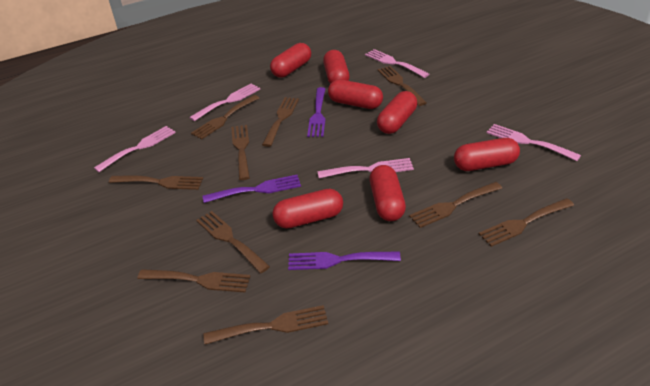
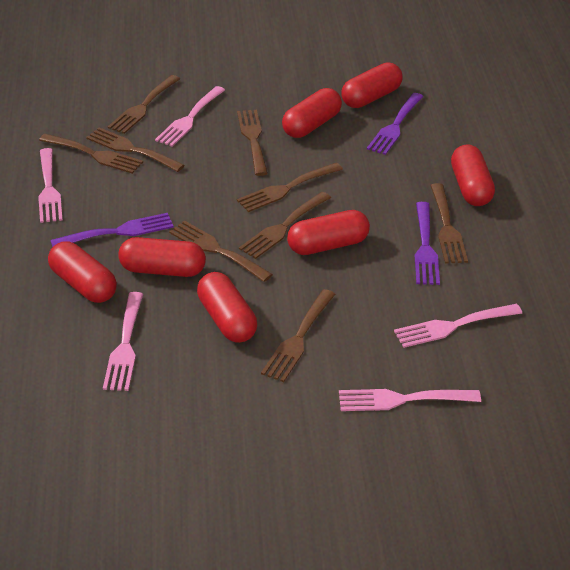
brown fork: [109,176,203,190] [137,269,251,292] [191,95,259,139] [196,211,270,273] [203,305,328,344] [231,125,250,180] [262,97,299,147] [378,66,426,106] [409,182,502,228] [479,198,574,247] = 10 -> [39,134,143,174] [86,127,185,172] [108,75,180,134] [169,221,273,282] [237,110,268,176] [237,163,343,212] [239,192,331,259] [261,289,335,382] [430,183,468,264] = 9

